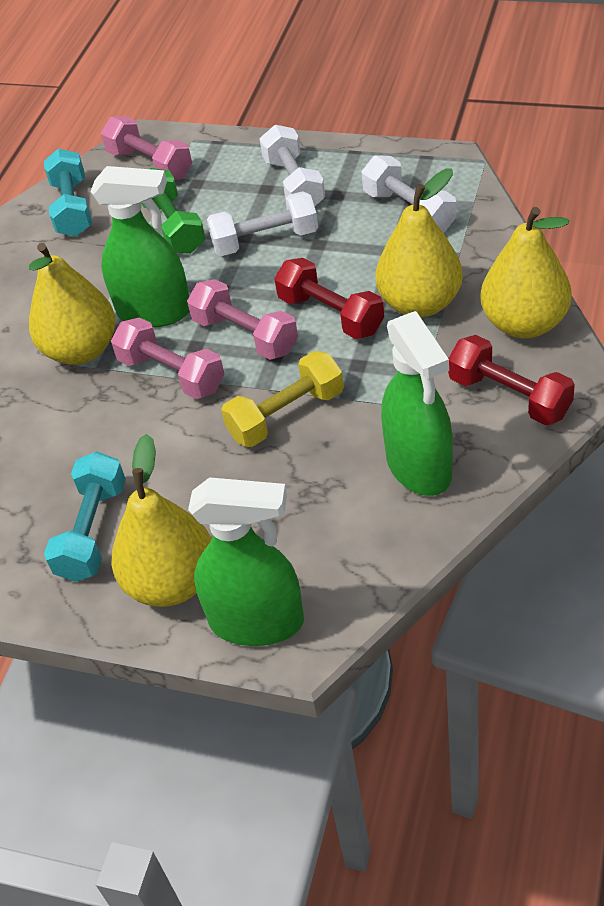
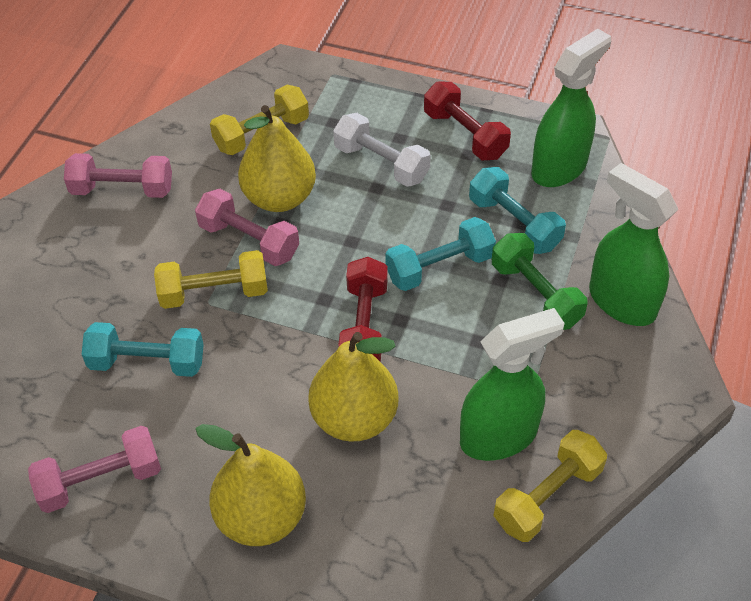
turquoise dumbbell: [44,148,92,237] [44,451,126,582] = 2 -> [81,322,204,377] [386,217,496,291] [469,167,566,254] = 3
white dumbbell: [207,191,318,256] [259,125,325,207] [361,155,457,233] = 3 -> [333,113,431,187] = 1
yellow dumbbell: [221,351,344,447] = 1 -> [154,250,268,309] [210,85,309,155] [493,430,607,542] = 3
yellow pear: [29,243,116,365] [111,434,211,607] [375,169,463,317] [480,207,572,338] = 4 -> [195,424,306,546] [238,105,316,212] [308,332,399,442] = 3

